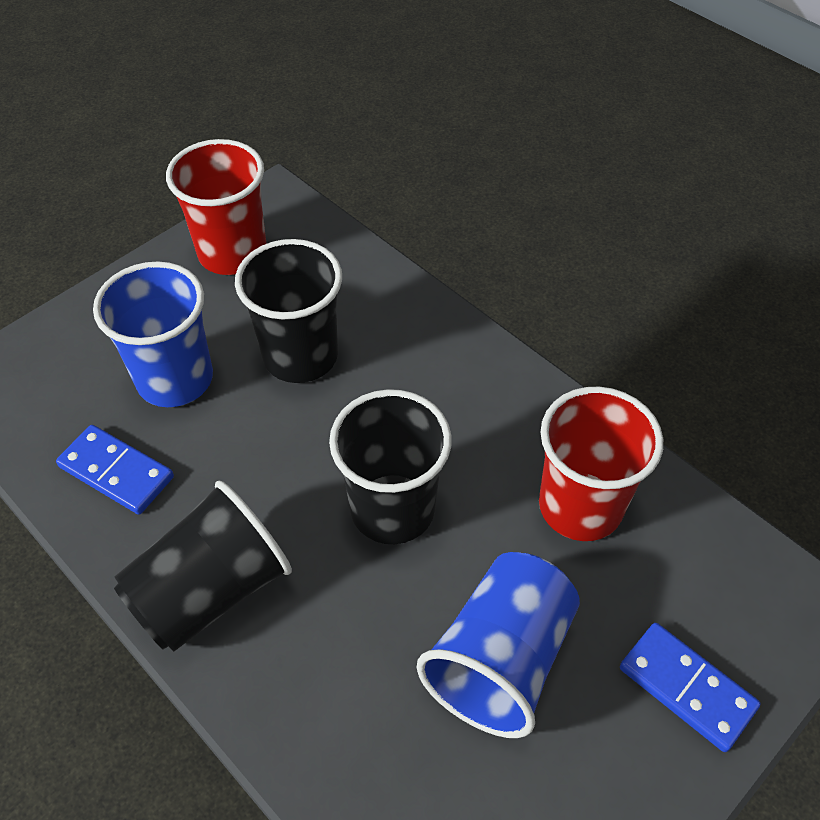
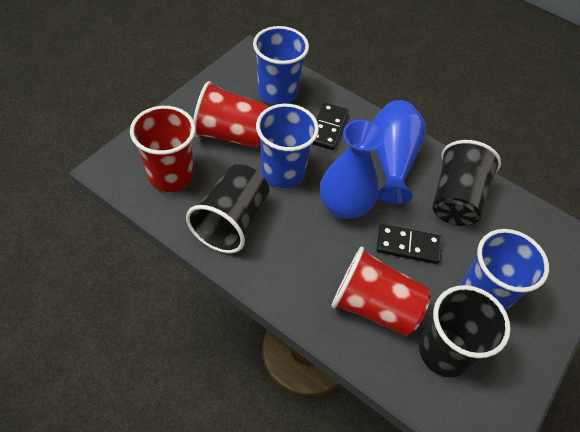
black domino: none = 0 -> [313,103,349,150] [377,224,441,264] = 2
blue cup: [93,261,213,407] [417,552,580,738] = 2 -> [253,26,309,105] [256,104,319,188] [460,229,549,311] = 3
blue domino: [56,425,174,515] [620,623,761,752] = 2 -> none = 0
blue vase: none = 0 -> [320,120,384,219] [373,100,426,204] = 2
red cup: [166,139,267,275] [539,387,663,541] = 2 -> [130,106,196,192] [193,81,269,148] [331,247,431,336] = 3

